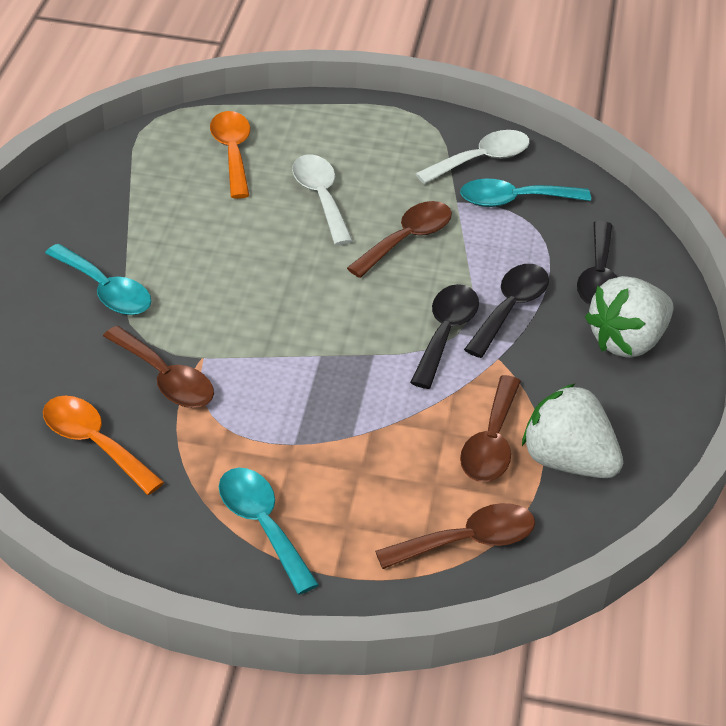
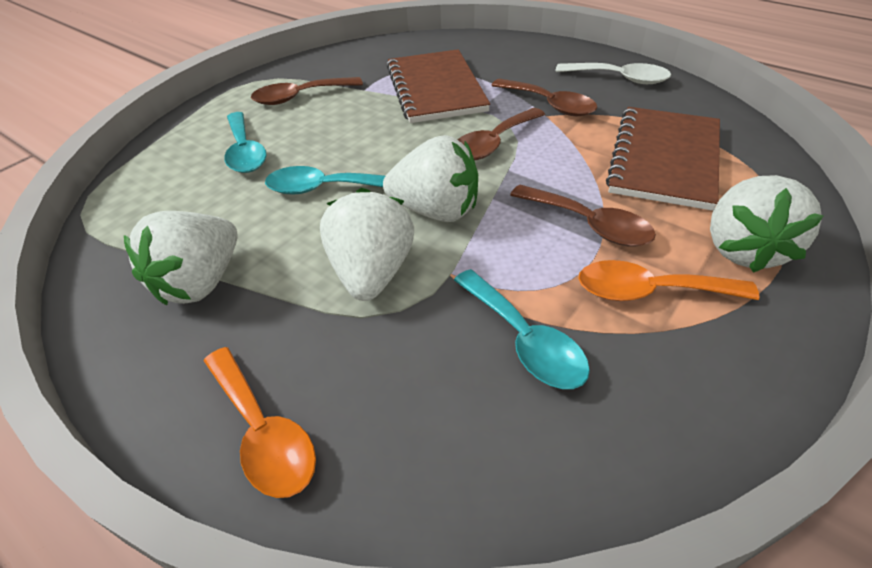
black spoon: [410,284,479,389] [464,264,549,358] [577,221,617,305] = 3 -> none = 0
brown notebook: none = 0 -> [387,49,490,123] [606,107,720,211] = 2
white spoon: [292,155,353,245] [415,130,530,184] = 2 -> [556,63,671,84] = 1
white strawberry: [522,383,623,478] [585,276,673,358] = 2 -> [124,211,237,305] [320,188,414,301] [383,135,478,222] [710,175,824,273] = 4

